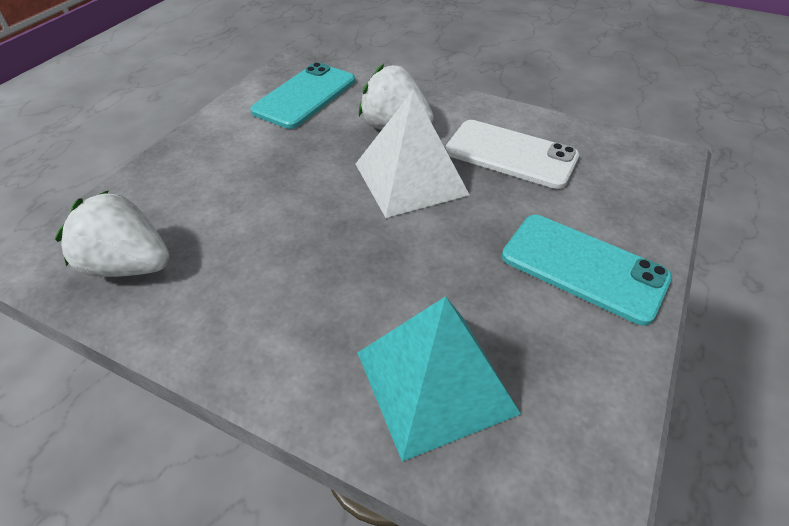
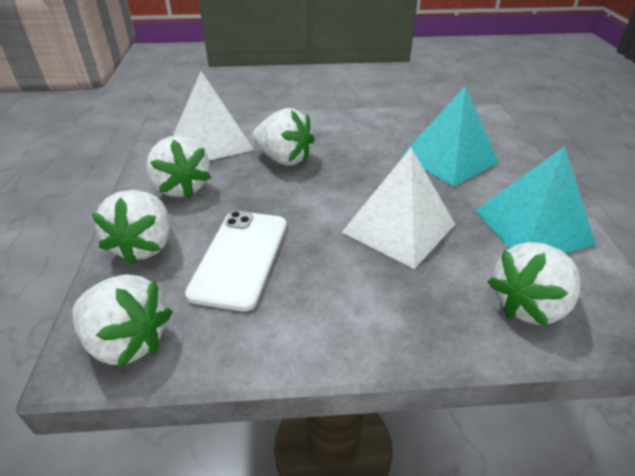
turquoise phone: [250,62,355,129] [502,215,672,325] = 2 -> none = 0
turquoise pyramid: [357,296,521,462] = 1 -> [401,86,499,187] [475,146,596,253] = 2
white pyramid: [356,89,470,218] = 1 -> [173,71,254,160] [342,148,455,269] = 2
white strawberry: [55,190,170,277] [359,64,434,130] = 2 -> [72,274,172,368] [92,190,170,264] [146,136,211,199] [252,108,315,166] [488,242,581,327] = 5

